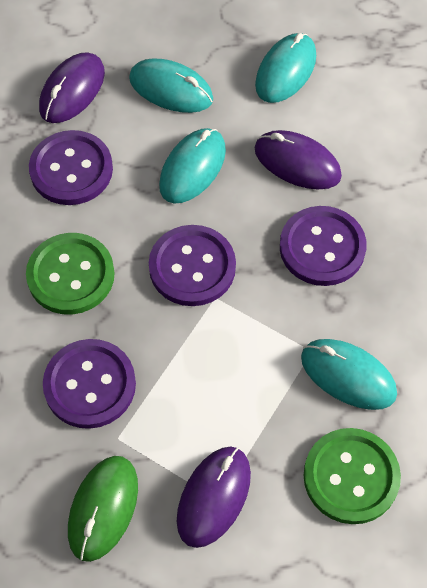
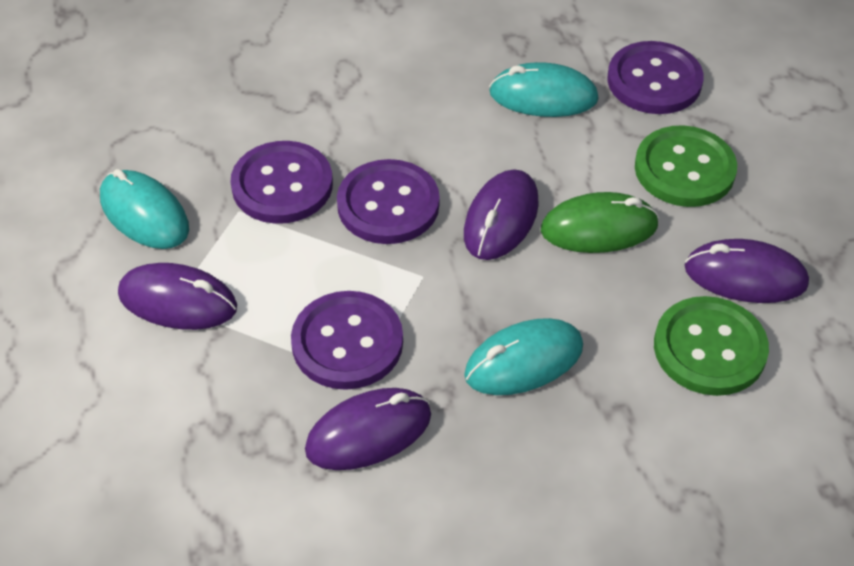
purple mouse: [39,52,105,123] [177,446,251,548] [254,130,342,190] = 3 -> [118,263,237,330] [305,388,431,470] [464,169,539,260] [685,239,809,303] = 4
turquoise mouse: [129,58,213,113] [159,128,226,204] [255,33,316,103] [301,339,397,410] = 4 -> [100,169,189,249] [464,318,583,395] [489,62,599,117] = 3

